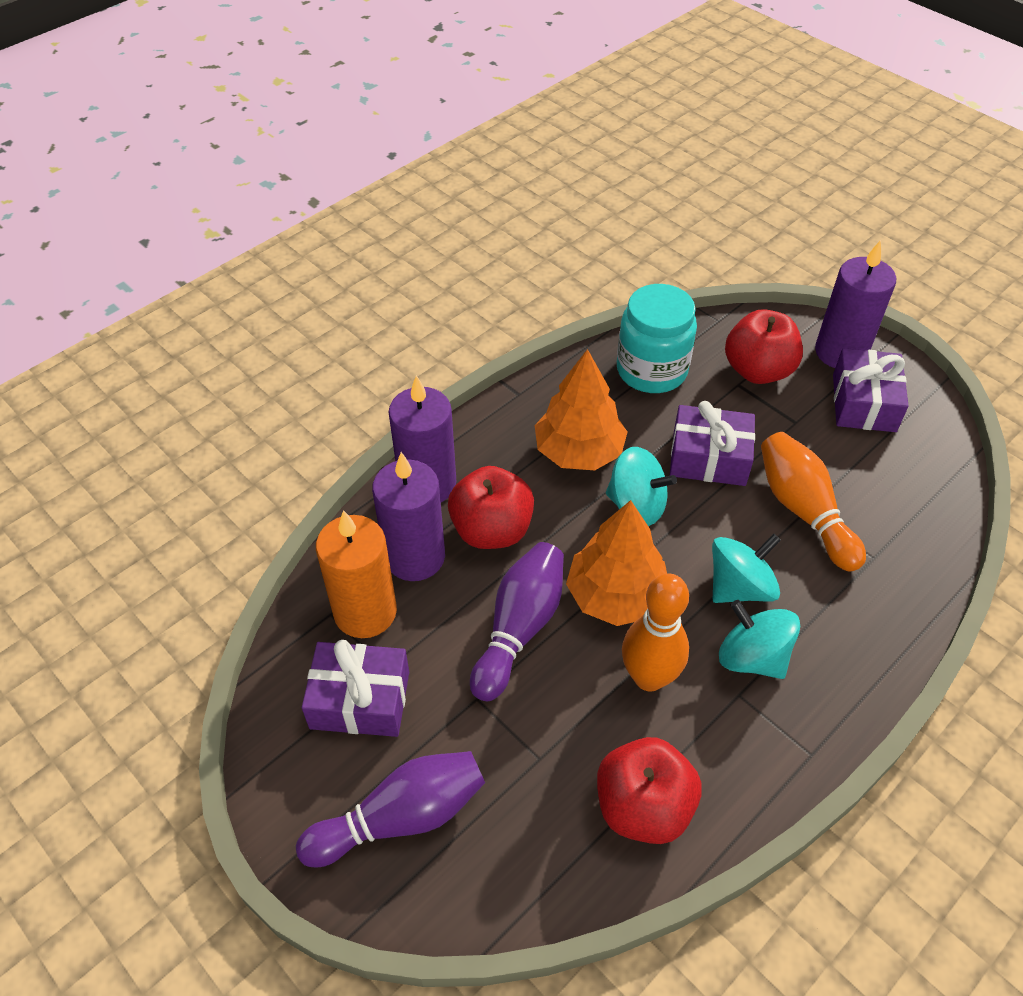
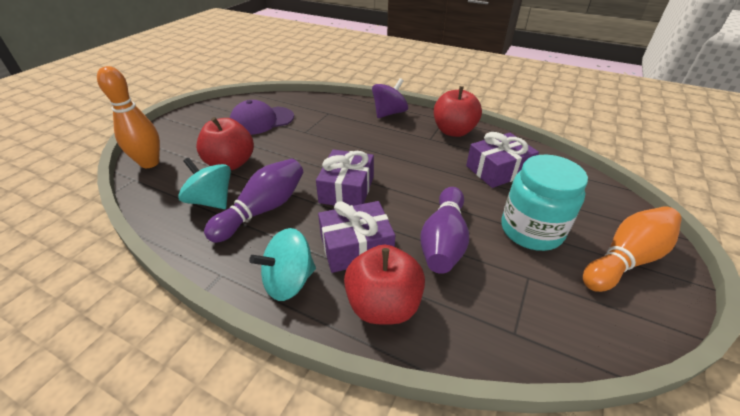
orange candle: [316,510,397,638] = 1 -> none = 0
orange tree: [535,349,628,470] [566,500,667,626] = 2 -> none = 0
purple candle: [372,452,445,581] [389,375,456,502] [815,240,896,368] = 3 -> none = 0
purple cap: none = 0 -> [230,100,294,135] = 1
purple spinning top: none = 0 -> [372,78,408,118] = 1
turquoise spinning top: [606,447,677,526] [712,534,781,603] [719,600,800,679] = 3 -> [178,158,231,209] [249,228,316,301] = 2

